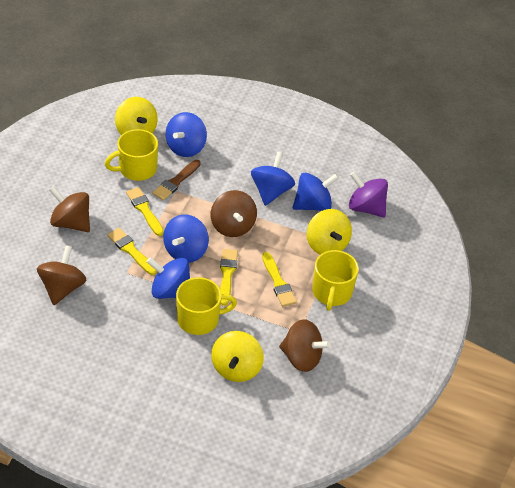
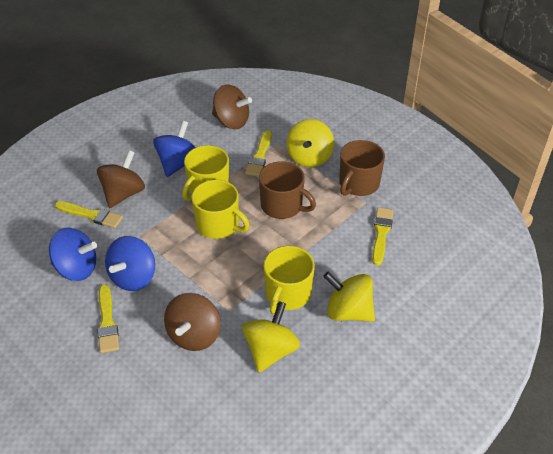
blue spinning top: [146,257,190,299] [163,214,209,263] [166,112,207,157] [251,152,295,206] [293,173,339,211] = 5 -> [49,228,97,281] [105,236,155,291] [153,121,196,177] = 3
brown brush: [152,160,201,200] = 1 -> none = 0
brown mug: none = 0 -> [259,161,316,219] [339,140,385,196] = 2
brown spinning top: [37,245,86,305] [49,186,90,232] [211,190,257,237] [279,319,331,372] = 4 -> [97,150,145,208] [164,293,221,351] [212,84,252,129] = 3
purple spinning top: [349,171,388,218] = 1 -> none = 0

